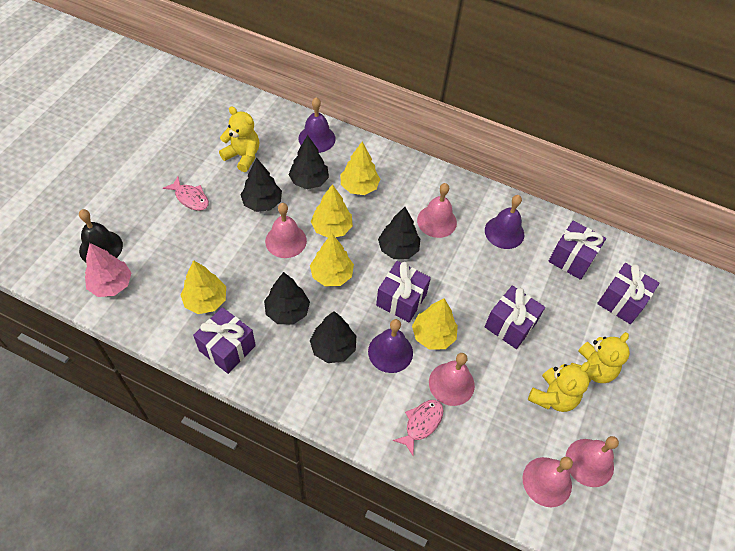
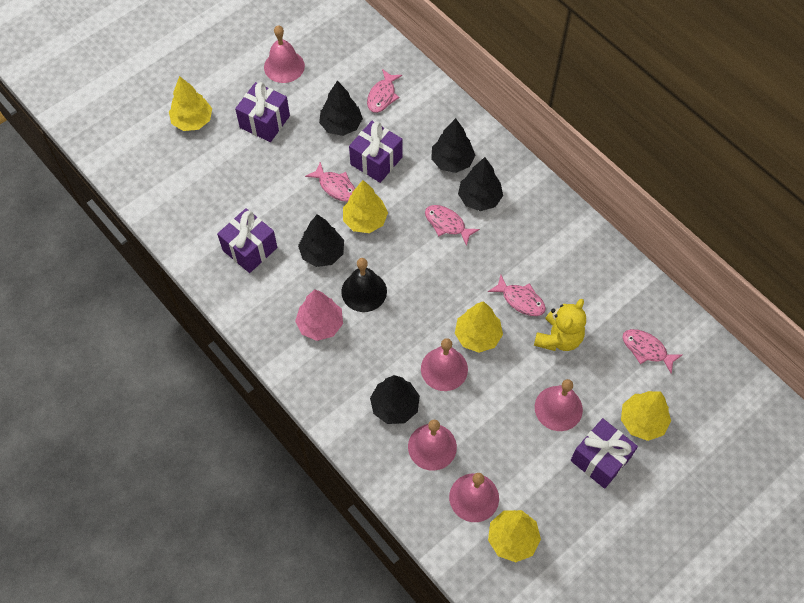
pink fish: [163,177,209,211] [393,400,443,455] = 2 -> [305,162,355,202] [367,69,402,113] [425,205,480,246] [488,275,546,316] [622,329,682,374] = 5
purple bell: [298,97,336,153] [368,319,413,373] [485,195,524,249] = 3 -> none = 0
purple gift: [193,307,256,374] [376,261,431,322] [485,285,545,349] [548,221,606,280] [597,263,659,324] = 5 -> [217,208,277,273] [235,82,290,142] [349,121,402,183] [571,418,638,489] = 4
yellow teddy bear: [219,106,259,172] [528,362,590,412] [570,332,630,383] = 3 -> [534,299,586,351] = 1

